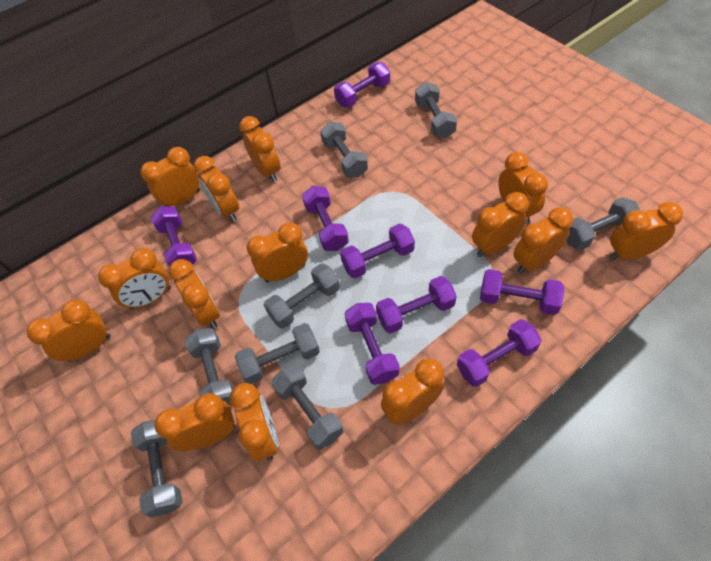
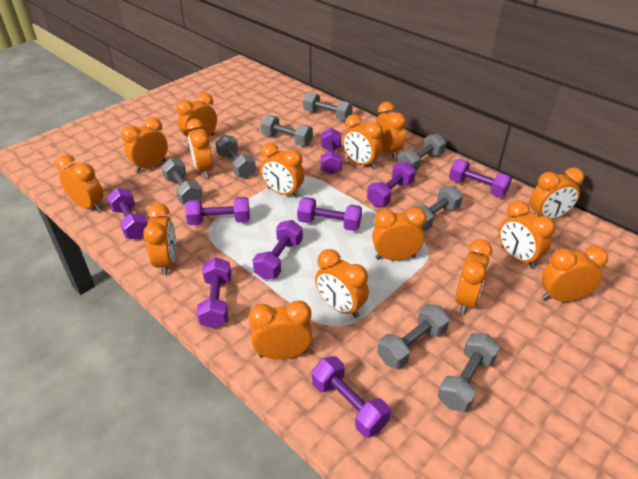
orange clock: [27,299,110,361] [98,248,171,309] [140,147,200,206] [154,393,235,451] [168,259,220,329] [193,156,239,222] [230,383,279,461] [239,116,280,182] [247,222,308,282] [381,358,444,425] [472,192,529,257] [498,152,548,224] [514,207,573,273] [610,202,683,260] = 14 -> [55,155,103,212] [121,117,168,173] [143,203,176,275] [176,92,217,145] [186,119,213,178] [249,301,312,360] [260,143,304,198] [315,249,369,318] [343,114,383,169] [372,207,427,260] [376,102,406,159] [455,239,492,314] [499,200,555,268] [530,167,584,219] [541,246,608,302] = 15
purple dumbbell: [151,206,197,267] [302,186,349,251] [334,62,390,107] [340,223,415,278] [345,303,399,385] [376,276,457,333] [457,319,542,387] [480,269,565,315] = 8 -> [107,188,148,240] [185,197,250,225] [197,257,231,329] [253,220,303,280] [297,197,362,231] [312,356,391,438] [321,128,342,175] [367,162,416,207] [449,159,512,197] = 9

